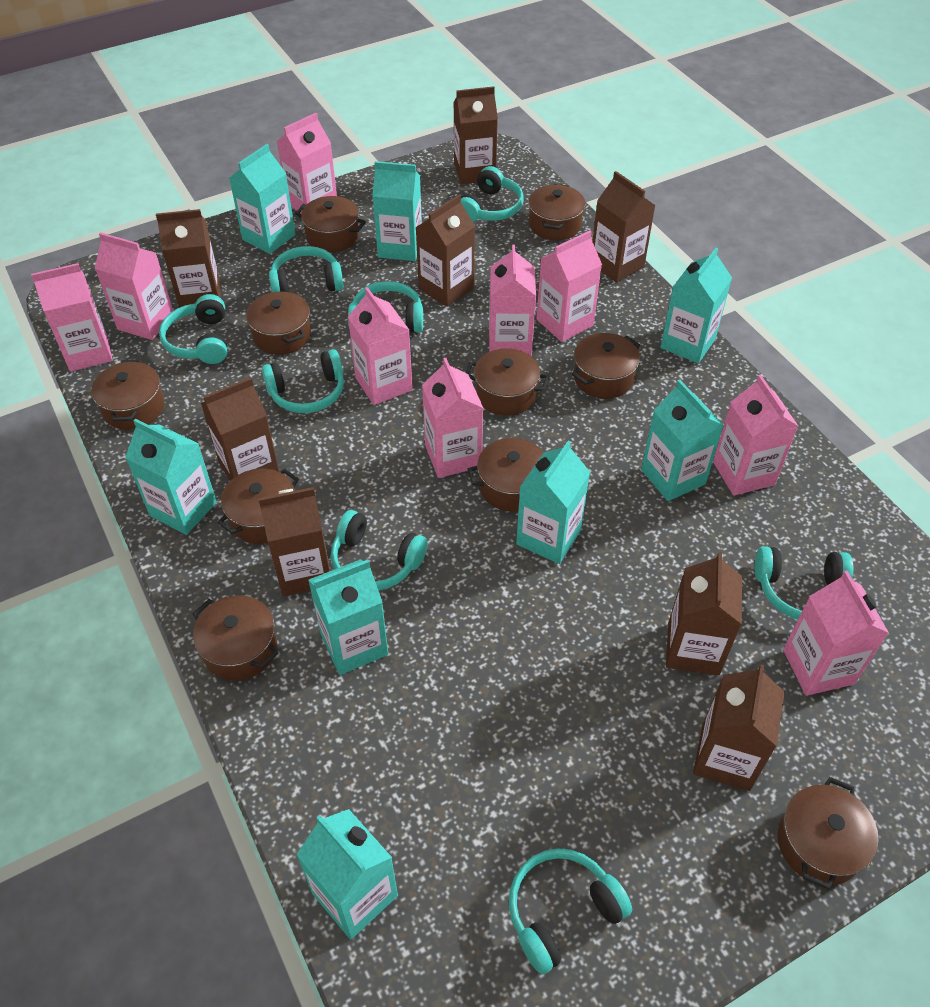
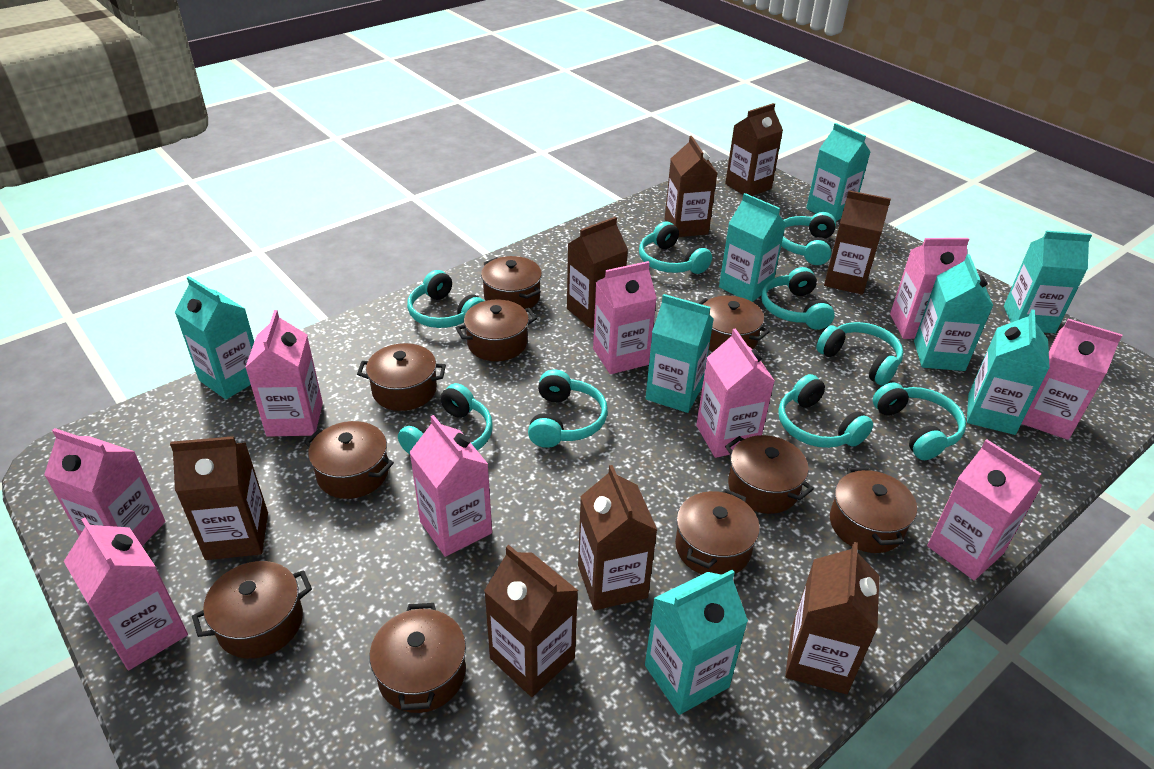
turquoise headphones: [159,294,227,364] [262,349,344,413] [269,246,343,292] [331,510,428,590] [348,281,423,332] [461,166,524,222] [509,848,632,974] [755,546,853,620] = 8 -> [398,383,493,454] [407,270,484,328] [528,369,608,448] [639,221,712,274] [761,267,835,330] [778,374,873,448] [781,212,836,265] [816,322,904,386] [873,382,966,460] = 9

